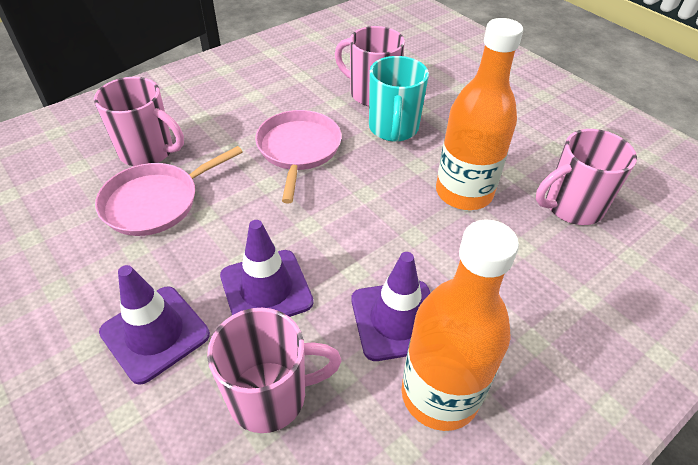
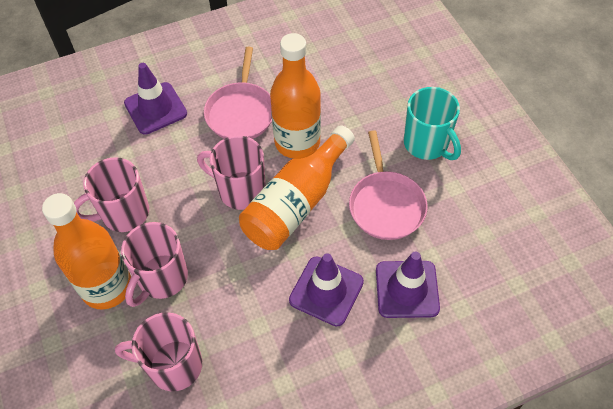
orange bottle: [401,220,519,431] [436,18,523,210] = 2 -> [42,193,131,310] [239,125,355,250] [270,33,321,158] = 3

